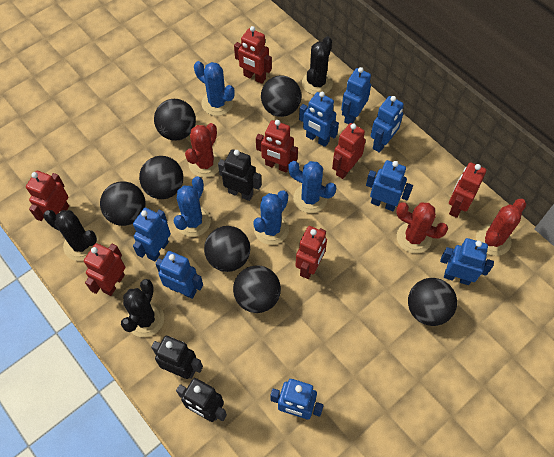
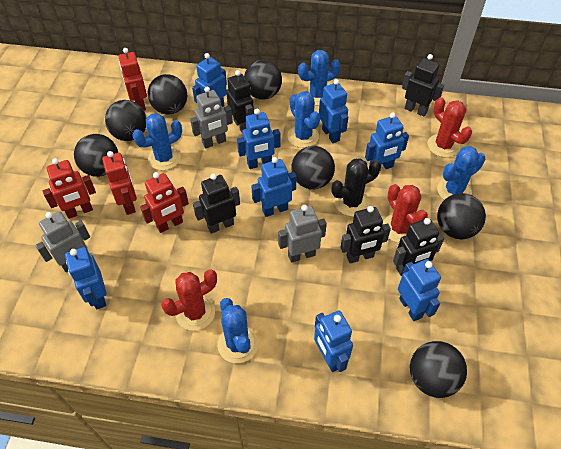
black cactus: [43,210,99,261] [121,279,164,337] [302,36,333,95] = 3 -> [331,158,381,216] = 1
black robot: [151,336,203,379] [176,378,227,422] [218,149,261,201] = 3 -> [193,173,240,234] [226,70,254,132] [340,206,391,263] [393,218,444,276] [402,54,444,116] = 5
blue cactus: [174,176,211,237] [194,61,235,116] [253,190,289,245] [288,161,336,213] = 4 -> [132,113,182,170] [217,298,258,363] [287,91,320,148] [298,50,340,106] [437,146,485,200] = 5
grey robot: none = 0 -> [35,211,90,272] [190,87,233,148] [278,205,327,263] = 3
red robot: [26,171,69,221] [84,243,125,296] [234,26,272,84] [256,120,298,172] [296,226,327,279] [332,123,366,179] [449,162,486,218] = 7 -> [43,158,96,219] [102,151,137,215] [119,48,147,111] [140,172,189,233] = 4

